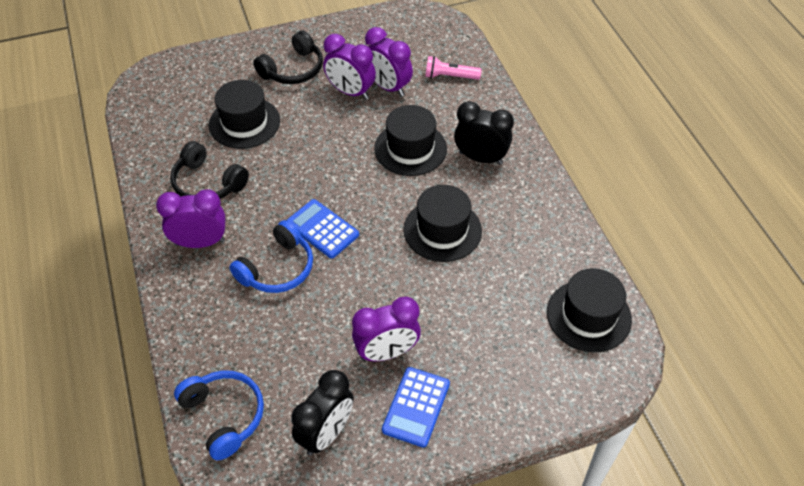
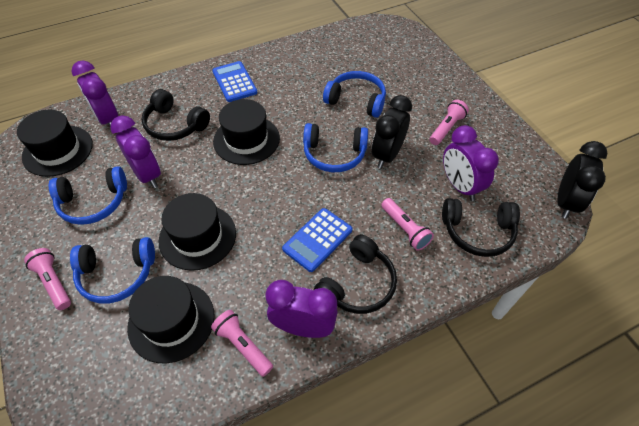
black headphones: [170,141,249,199] [253,31,323,84] = 2 -> [141,89,210,141] [314,234,397,314] [442,198,520,257] = 3
blue headphones: [174,370,264,460] [229,220,313,293] = 2 -> [49,166,127,225] [70,237,155,304] [303,123,368,172] [323,71,386,118] = 4
pink flashlight: [425,56,482,80] = 1 -> [24,248,71,310] [211,310,273,377] [381,198,434,251] [430,100,469,145] = 4

